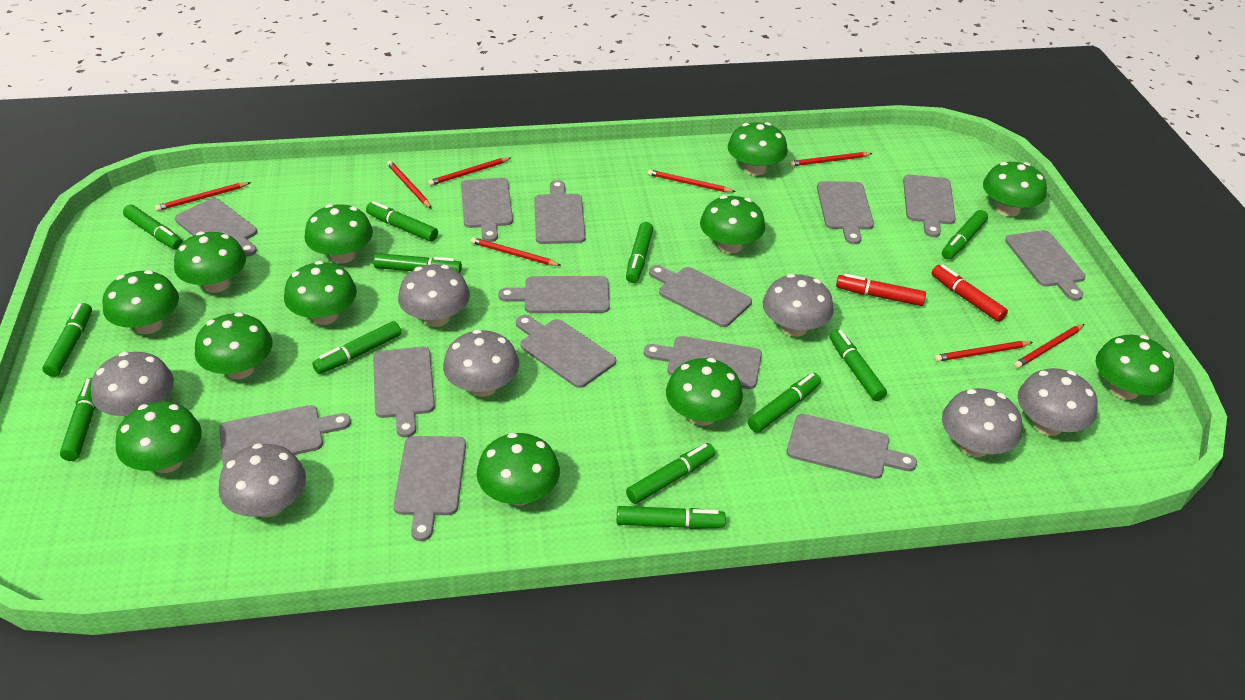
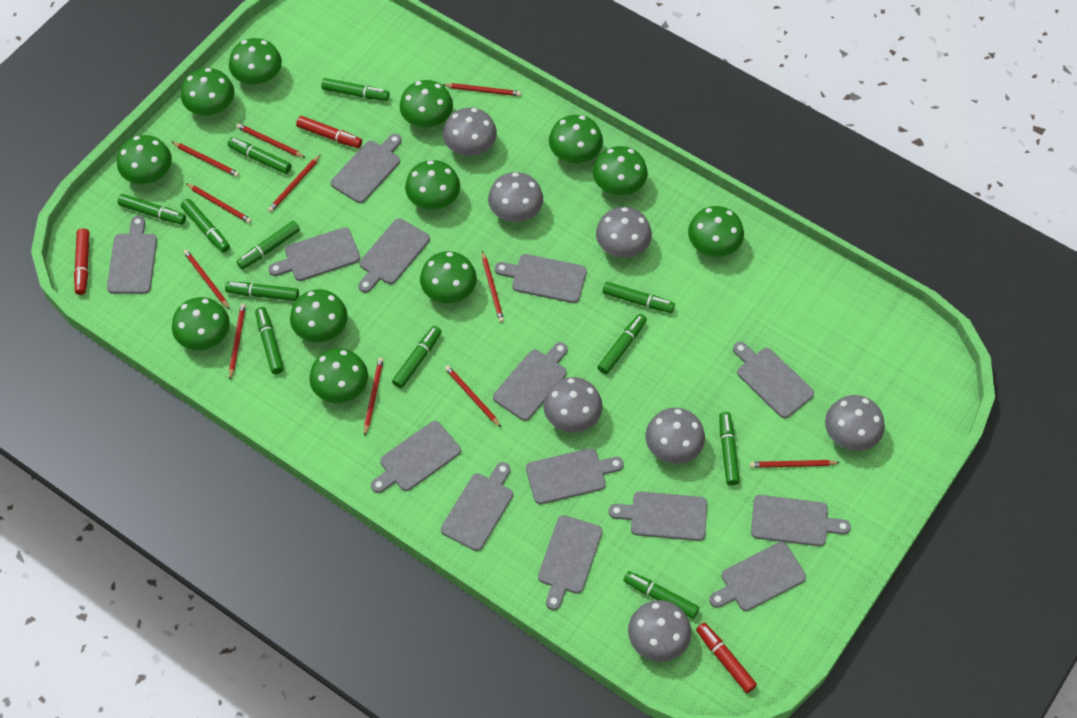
red marker: [836,274,926,306] [931,265,1008,322] = 2 -> [74,228,89,295] [296,116,362,148] [696,623,757,693] = 3
red pencil: [155,182,251,211] [387,161,432,209] [428,157,511,186] [471,237,561,266] [648,169,736,192] [789,152,873,167] [934,341,1033,362] [1014,324,1085,368] = 8 -> [172,142,240,177] [183,249,230,309] [185,183,252,223] [229,303,246,379] [236,123,306,158] [268,155,321,212] [364,358,384,436] [442,83,521,96] [445,365,501,427] [482,251,504,323] [750,460,840,468] = 11

